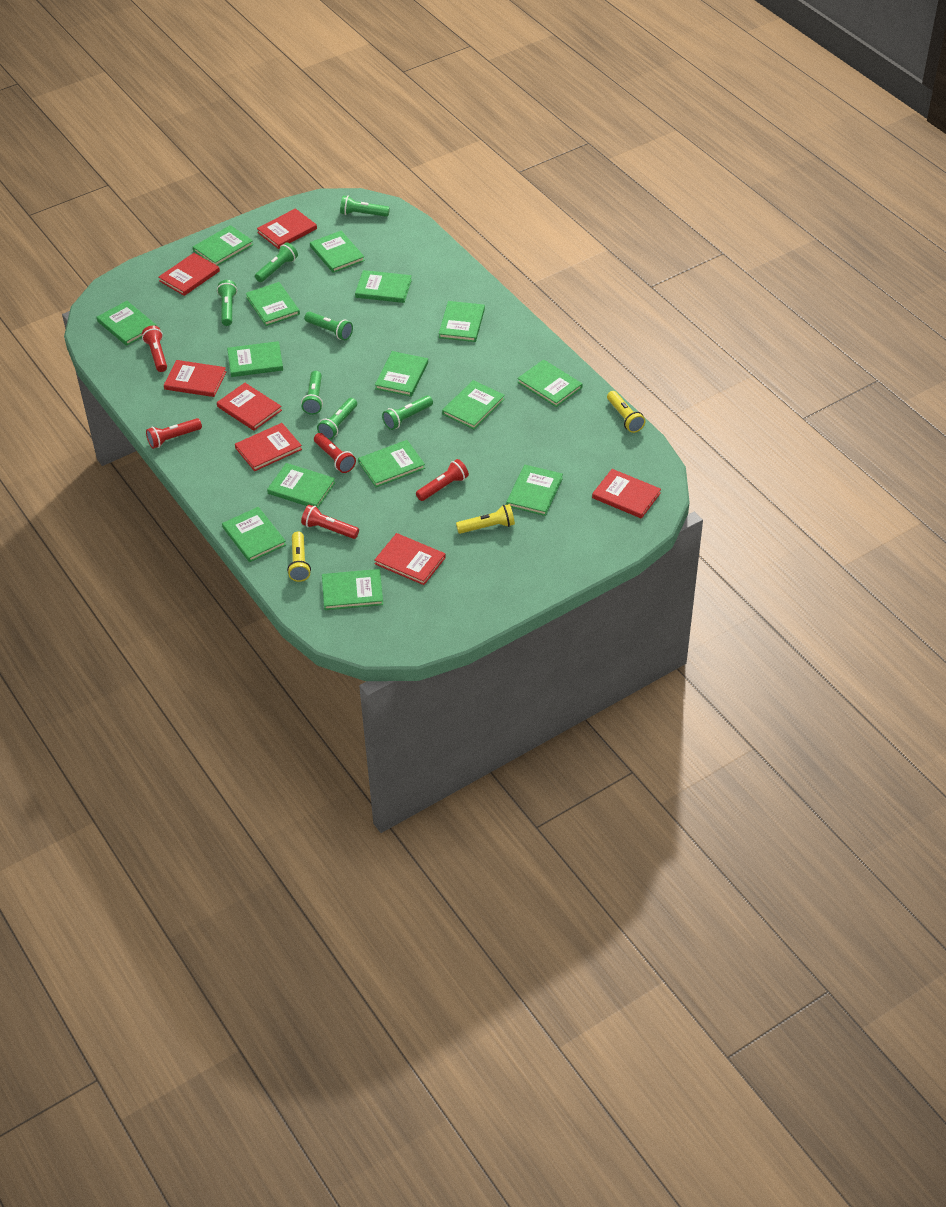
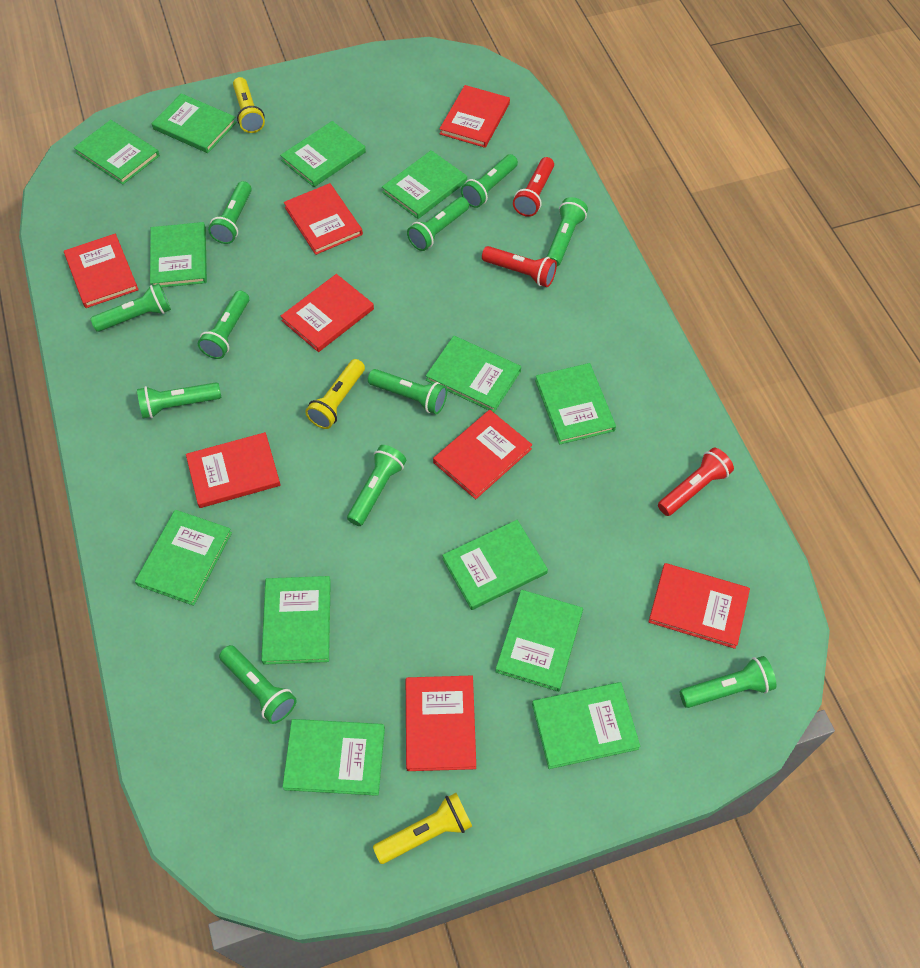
green book: [97,301,156,346] [193,225,253,266] [222,507,286,562] [227,341,283,377] [245,282,300,326] [267,463,336,508] [310,231,365,273] [322,569,383,610] [355,270,412,303] [358,440,425,487] [375,351,428,397] [439,301,485,342] [442,380,505,429] [506,465,563,516] [517,359,582,407] = 15 -> [74,120,160,185] [135,510,232,606] [150,222,207,287] [152,93,237,153] [261,576,331,665] [280,121,366,187] [282,719,385,796] [382,150,467,219] [426,336,521,412] [442,520,548,610] [495,590,583,692] [532,682,640,769] [535,363,616,445] = 13
green flashlight: [217,280,237,326] [255,242,298,282] [301,371,323,415] [304,312,353,340] [317,398,357,440] [340,196,390,217] [382,395,433,430] = 7 -> [90,283,171,332] [137,382,221,418] [198,290,249,359] [208,181,252,244] [219,645,297,724] [347,445,406,526] [368,369,447,414] [407,197,469,251] [461,154,518,208] [547,197,588,266] [680,656,777,708] = 11
red book: [158,253,220,296] [164,360,227,397] [217,383,282,431] [235,423,302,471] [257,208,317,249] [374,533,446,585] [592,469,661,519] = 7 -> [64,234,139,308] [186,432,281,508] [281,274,374,352] [284,183,363,255] [406,676,476,771] [433,410,532,499] [440,85,510,148] [649,563,750,649] = 8
red flashlight: [142,325,167,372] [146,418,202,449] [301,505,359,539] [314,433,356,473] [416,459,469,501] = 5 -> [482,246,557,287] [513,157,554,217] [658,448,734,516] = 3

